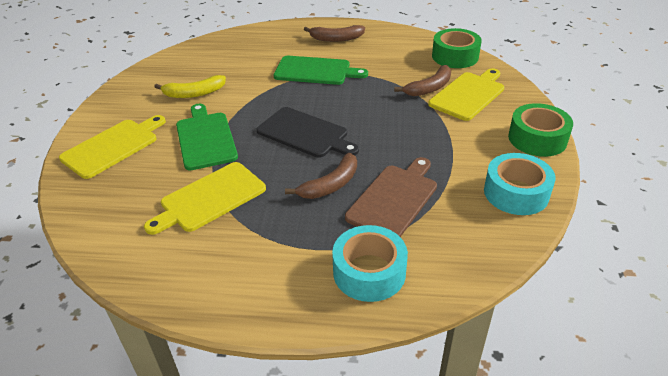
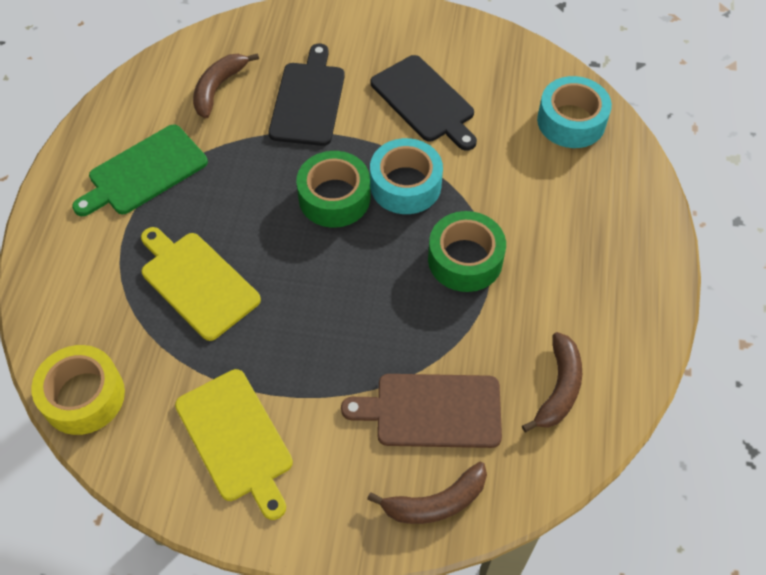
black cutting board: [256,107,359,158] = 1 -> [269,44,345,146] [371,55,477,151] = 2
green cutting board: [176,104,238,170] [274,56,368,85] = 2 -> [72,124,208,216] = 1
yellow banana: [154,75,226,98] = 1 -> none = 0
yellow cutting board: [59,115,166,179] [144,162,266,235] [428,68,504,121] = 3 -> [141,227,261,341] [175,369,293,520] = 2
yellow tape: none = 0 -> [31,345,125,435] = 1

